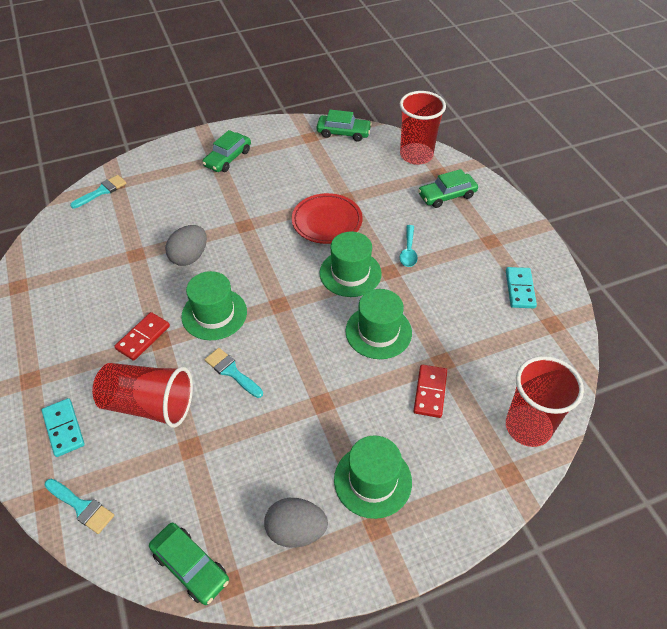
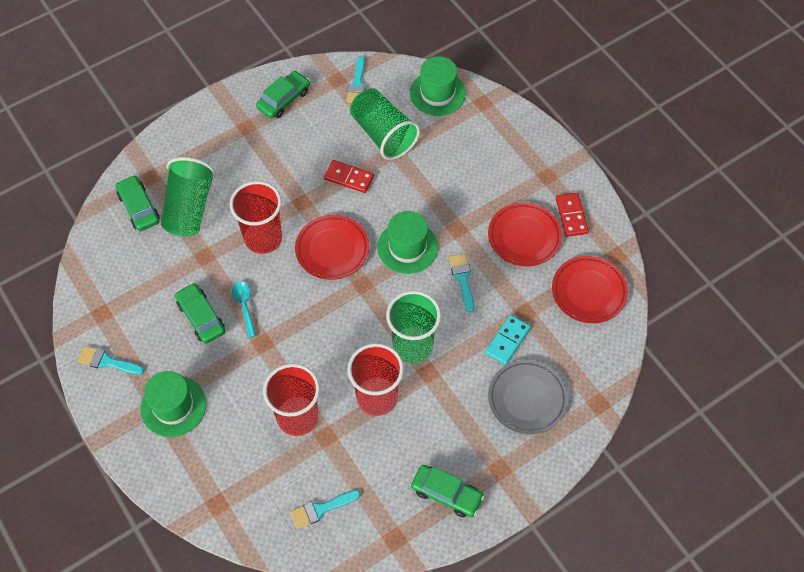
green cup: none = 0 -> [161,157,216,237] [350,88,420,160] [386,291,441,364] = 3
green hat: [181,271,247,340] [320,231,382,297] [334,436,412,519] [345,289,412,359] = 4 -> [141,371,206,437] [377,211,438,274] [410,56,466,116] = 3
grey egg: [165,225,207,266] [264,498,328,548] = 2 -> none = 0
grey plate: none = 0 -> [488,360,568,435] = 1
red plate: [292,193,363,244] = 1 -> [295,215,369,280] [488,202,562,267] [552,256,628,323] = 3
turquoise brush: [44,479,114,534] [70,175,127,209] [205,348,263,398] = 3 -> [77,346,144,375] [290,490,361,529] [347,56,365,103] [449,253,474,312] = 4
turquoise domino: [42,398,85,457] [506,267,537,308] = 2 -> [485,315,531,365] = 1

